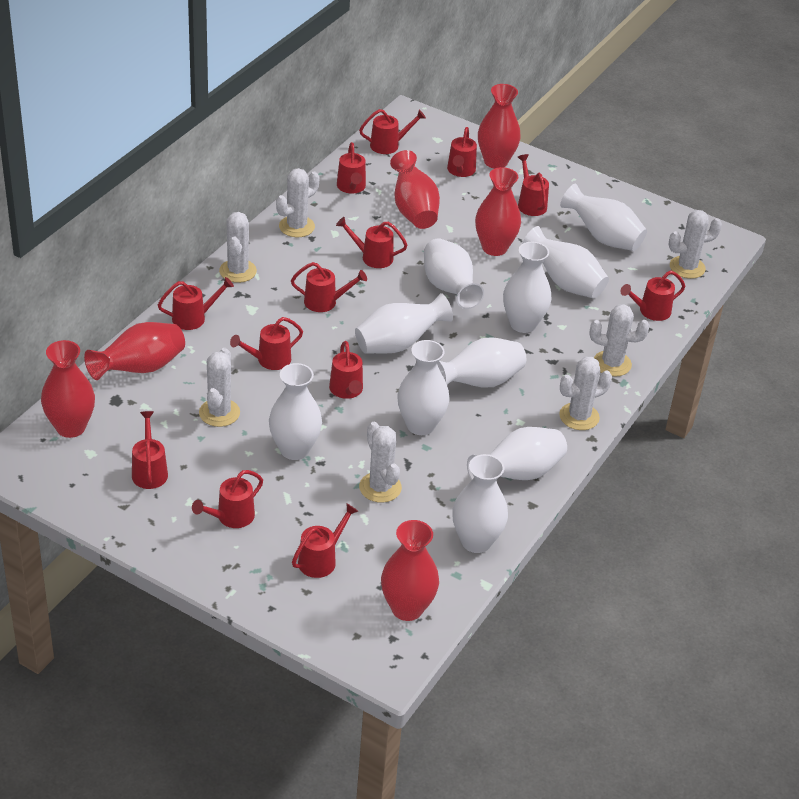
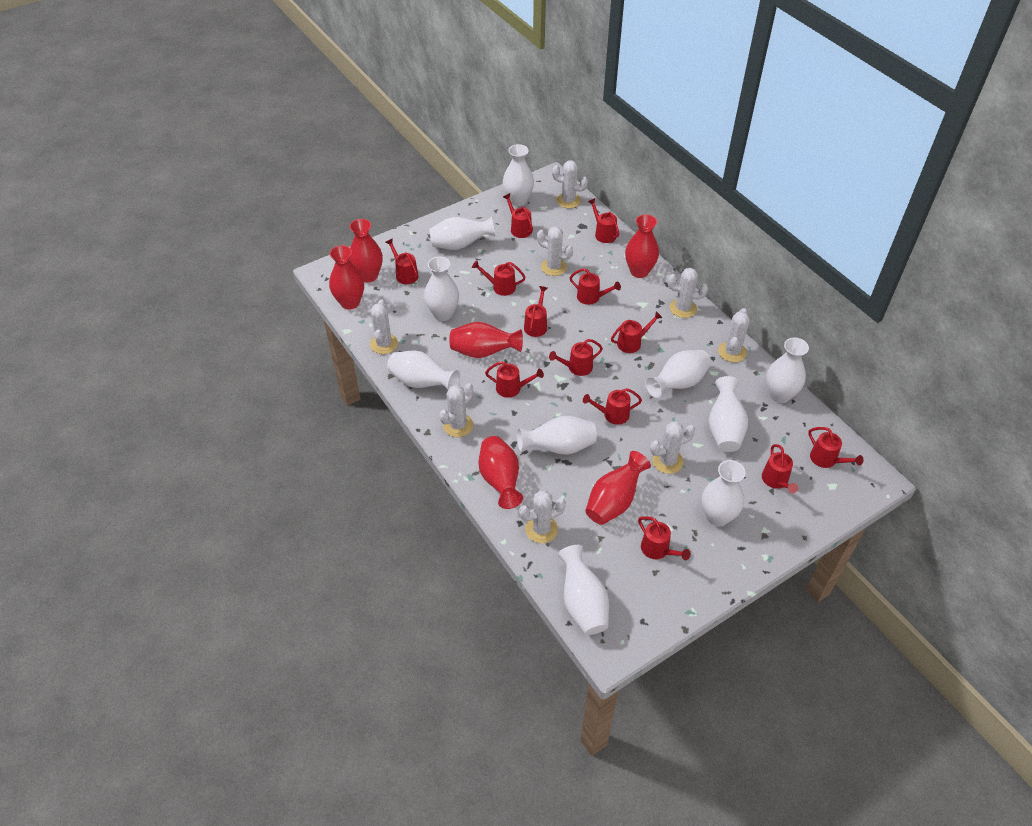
white cactus: [199,348,240,427] [219,212,257,283] [276,168,319,237] [359,422,402,503] [559,357,612,430] [589,304,649,377] [669,210,722,279] = 7 -> [370,300,398,354] [439,383,473,437] [519,491,566,543] [537,227,573,276] [552,160,588,208] [650,421,695,474] [668,268,708,318] [718,308,750,362] = 8

